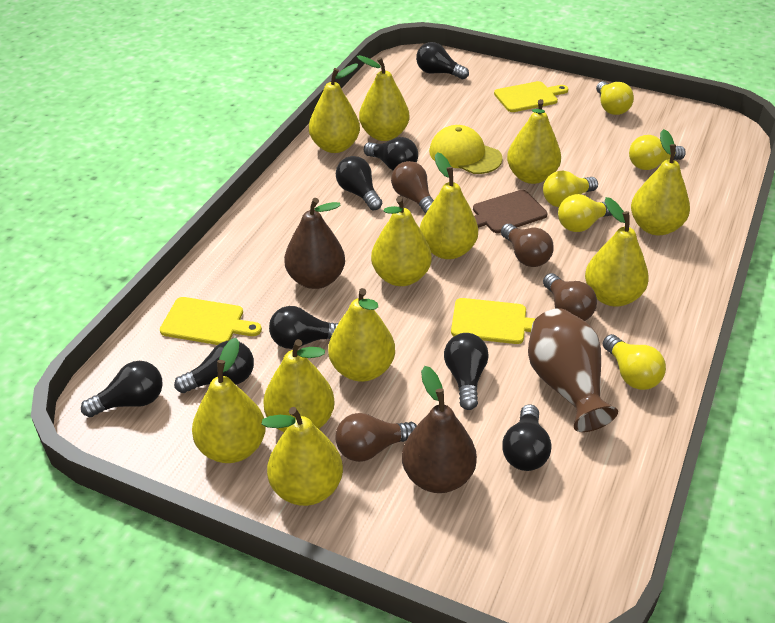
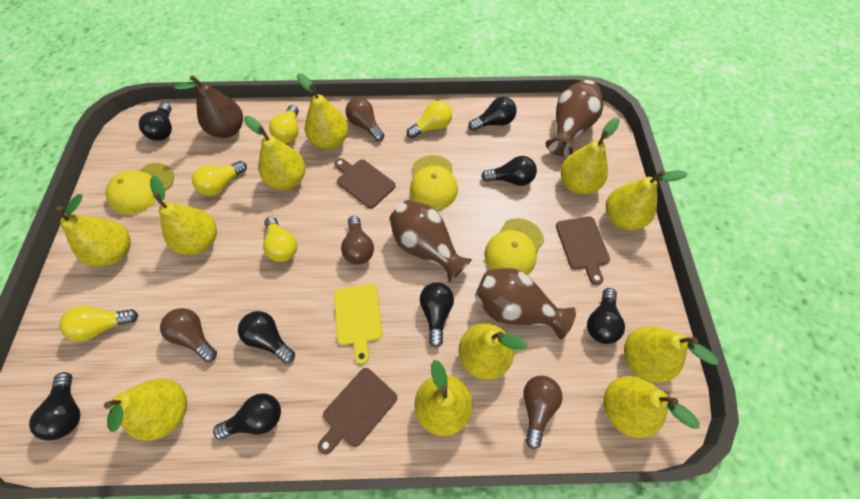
brown cutting board: [473,190,547,233] = 1 -> [318,368,397,454] [334,158,396,208] [556,216,610,285] = 3
brown pear: [284,198,345,289] [402,366,477,493] = 2 -> [175,75,243,138] = 1
brown vase: [528,308,618,432] = 1 -> [389,200,472,282] [475,268,576,339] [546,80,603,157] = 3
yellow cap: [429,125,503,174] = 1 -> [105,163,174,215] [410,155,458,210] [484,218,544,275] = 3
yellow cutting board: [160,297,262,345] [451,298,536,344] [494,81,569,112] = 3 -> [334,284,382,364] = 1

